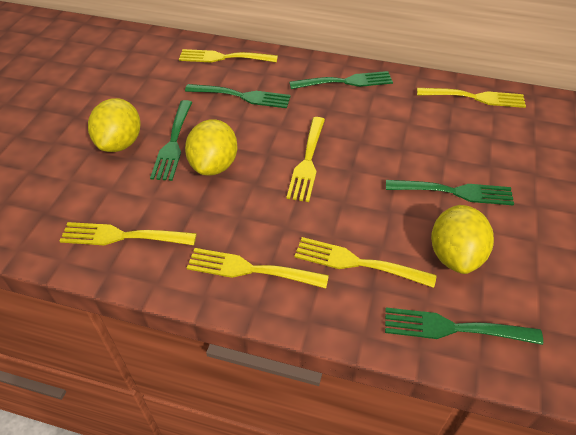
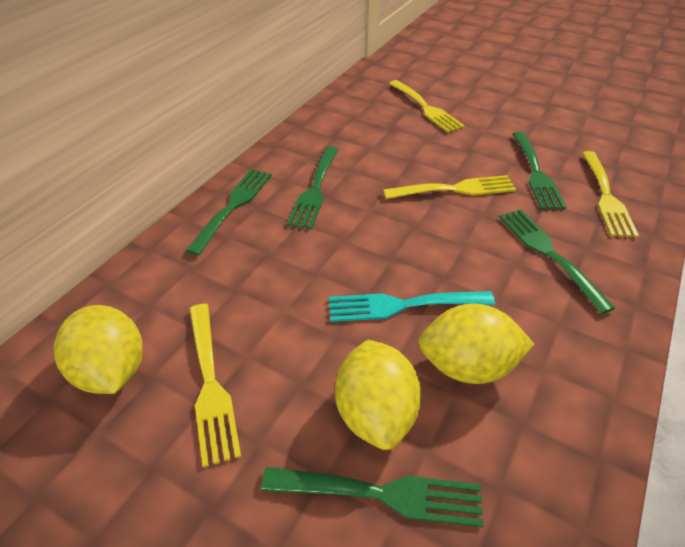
turquoise fork: none = 0 -> [329,291,495,322] = 1
yellow fork: [60,222,197,245] [179,49,278,63] [187,248,329,288] [286,117,325,202] [294,237,437,288] [417,88,526,108] = 6 -> [189,304,241,468] [383,175,516,199] [389,80,465,133] [582,151,639,237] = 4

